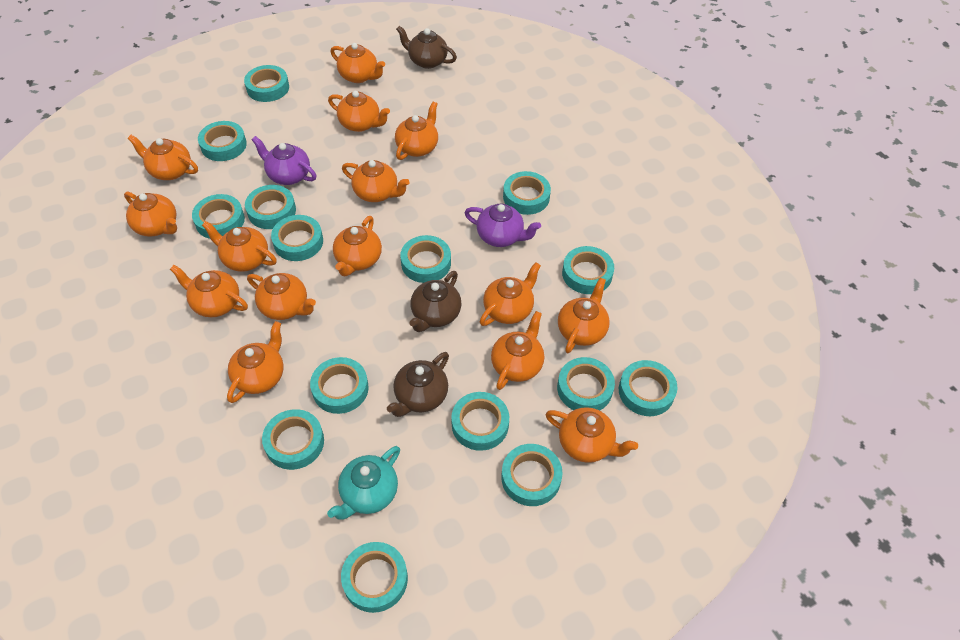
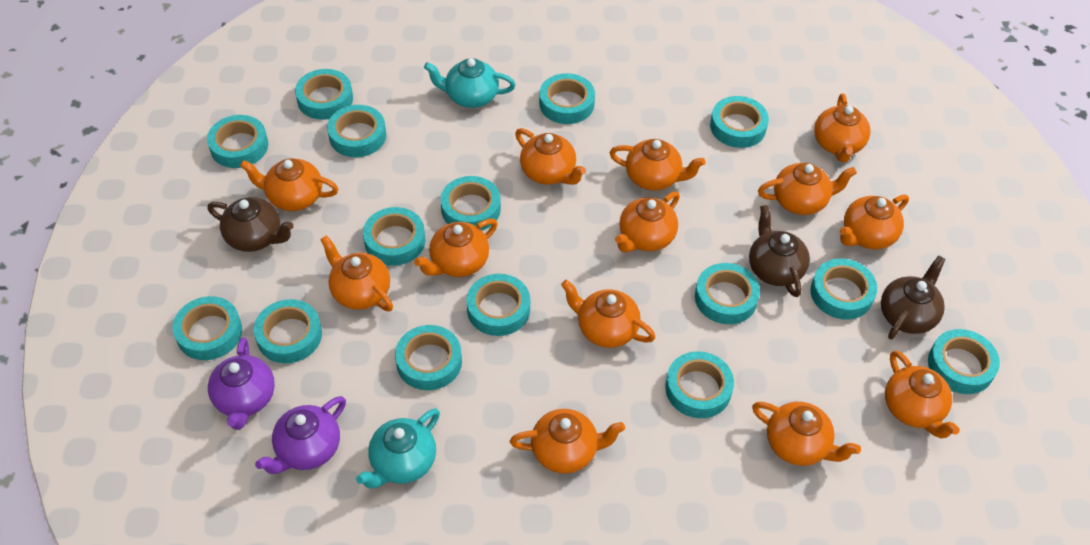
orange teapot: [124,192,177,237] [128,135,198,180] [170,265,248,317] [202,221,277,272] [227,321,284,403] [247,273,316,320] [328,91,390,132] [331,43,385,83] [333,216,382,276] [342,160,409,202] [395,101,438,160] [480,262,541,326] [491,311,544,390] [545,407,638,463] [558,278,610,353] = 15 -> [240,158,338,211] [320,236,393,312] [414,219,498,277] [510,409,625,474] [515,128,586,185] [561,280,656,348] [610,139,706,191] [615,191,680,252] [752,402,861,466] [758,163,857,215] [814,93,871,163] [840,194,909,249] [885,350,960,439] = 13
turquoise teapot: [327,446,400,520] = 1 -> [356,408,440,489] [424,58,516,108] = 2

